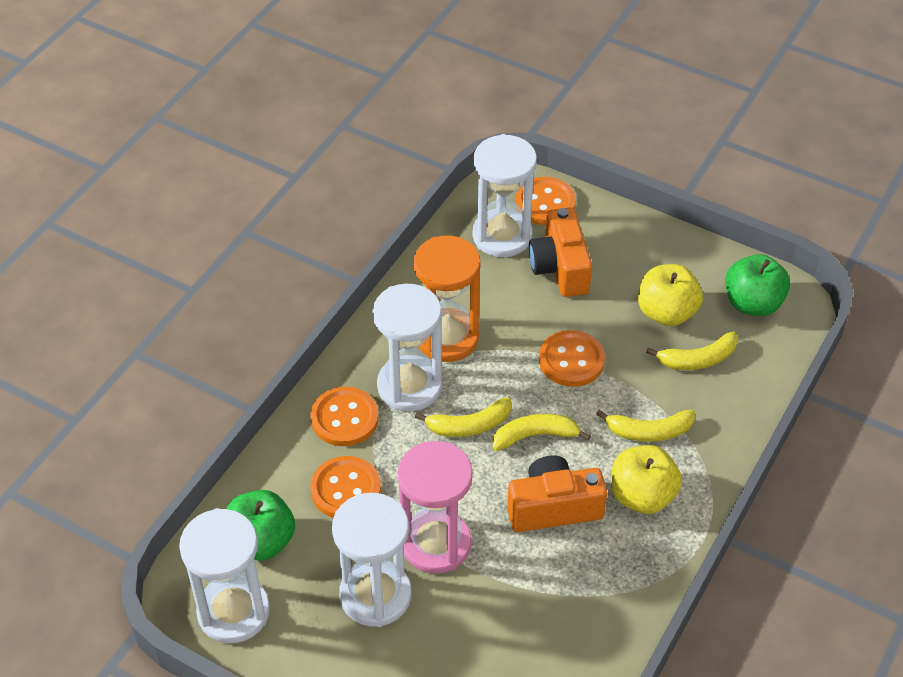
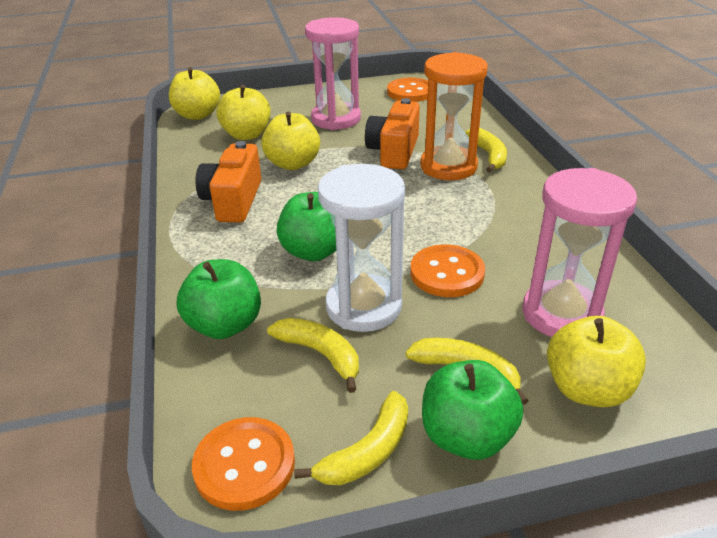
green apple: [226,490,295,561] [725,254,790,316] = 2 -> [177,259,261,339] [277,192,336,261] [422,360,523,460] = 3
orange button: [310,456,381,518] [311,387,379,446] [516,177,576,225] [539,330,605,387] = 4 -> [192,417,295,511] [387,78,428,102] [410,244,485,297] = 3
pink hourglass: [398,441,473,574] = 1 -> [305,17,361,130] [523,168,637,337] = 2
white hourglass: [179,508,270,643] [332,493,411,627] [373,284,442,412] [473,134,537,257] = 4 -> [318,164,405,332] = 1
yellow apple: [611,445,682,514] [638,264,703,326] = 2 -> [169,67,220,120] [217,85,271,140] [261,112,320,170] [547,316,646,407] = 4

